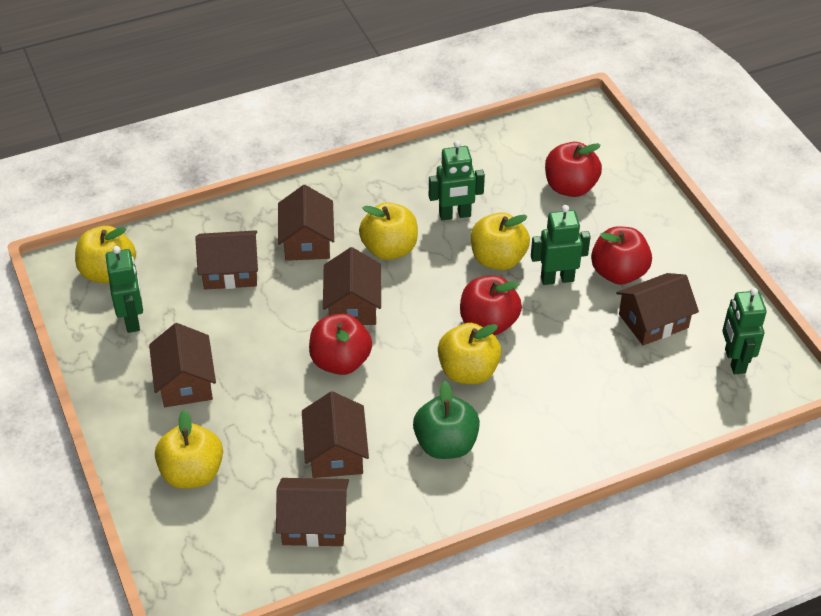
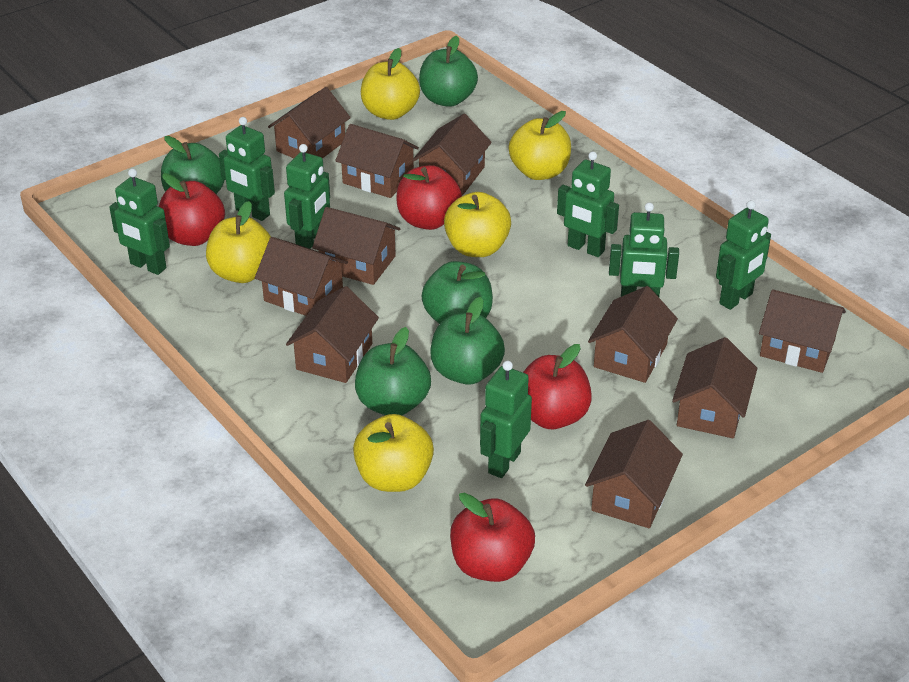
brown house: [149,323,216,407] [195,230,258,290] [276,478,349,547] [278,185,334,261] [302,391,369,478] [323,247,381,325] [616,273,699,346] = 7 -> [255,237,348,316] [268,87,351,159] [286,286,379,383] [312,207,400,285] [335,124,419,198] [412,114,492,196] [585,420,683,528] [588,286,678,383] [672,337,757,438] [759,289,846,373] = 10
green apple: [413,381,480,459] = 1 -> [161,136,225,194] [355,327,431,415] [419,36,478,107] [422,261,493,324] [431,297,505,384] = 5
green robot: [106,246,143,333] [429,140,485,220] [531,205,591,285] [722,287,767,374] = 4 -> [109,168,170,275] [219,117,275,221] [284,144,330,249] [480,361,532,478] [557,152,619,257] [609,202,679,297] [716,200,771,310] = 7

